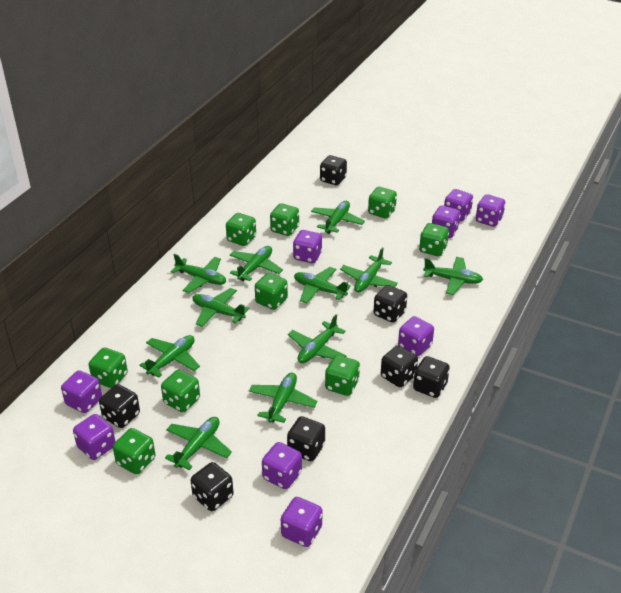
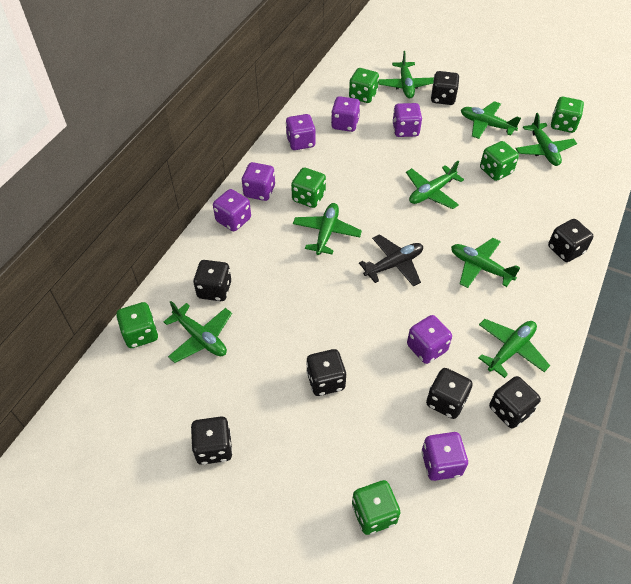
black plane: none = 0 -> [359,234,423,287] = 1
green dice: [88,347,128,388] [113,428,155,474] [161,370,200,412] [226,213,256,246] [255,273,288,310] [270,203,299,236] [325,355,360,396] [368,187,397,218] [419,223,449,256] = 9 -> [116,302,158,348] [291,168,326,208] [349,68,379,103] [352,480,400,535] [480,141,519,181] [551,97,584,133] = 6
green plane: [139,335,200,377] [165,417,232,470] [171,254,226,293] [192,288,249,327] [229,246,283,281] [249,372,317,423] [288,314,346,363] [294,267,351,303] [311,201,365,234] [340,247,398,293] [423,257,483,295] = 11 -> [164,301,232,363] [293,203,362,255] [378,51,434,98] [406,161,464,209] [451,238,520,288] [461,101,521,139] [478,319,550,378] [515,113,577,166] = 8
purple dice: [61,370,102,413] [73,414,116,460] [262,442,302,489] [281,497,322,547] [293,230,322,263] [398,316,434,356] [432,205,461,238] [444,189,473,221] [476,194,505,227] = 9 -> [213,189,251,231] [242,162,275,201] [286,114,316,150] [331,96,360,132] [392,103,422,137] [407,315,452,364] [421,432,468,481] = 7

